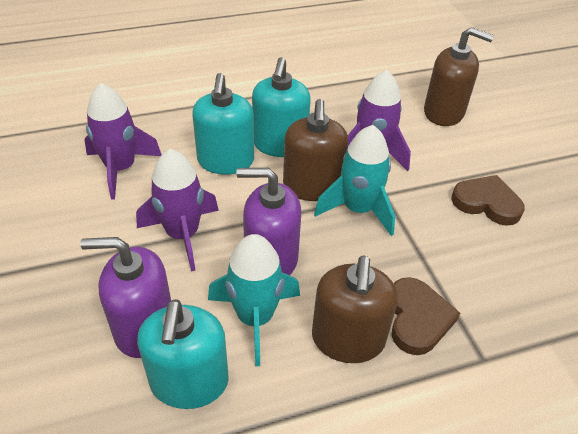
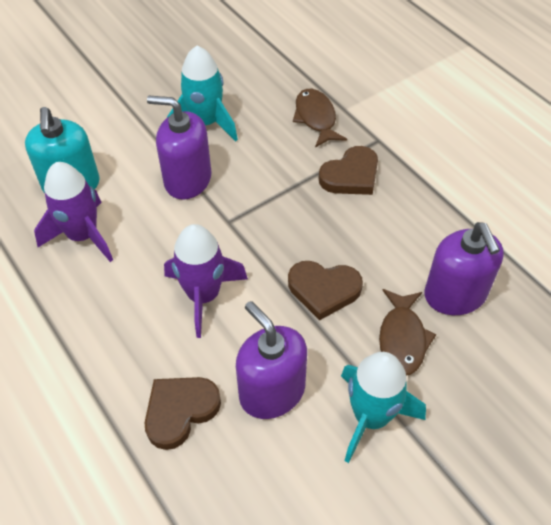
brown fish: none = 0 -> [293,89,347,148] [379,289,437,375] = 2
brown heart: [392,277,460,355] [451,175,525,226] = 2 -> [145,377,221,450] [288,261,363,320] [319,146,378,195] = 3
brown soap dispenser: [283,99,348,201] [312,255,398,363] [424,27,494,126] = 3 -> none = 0
purple rocket: [84,83,162,200] [136,149,219,271] [347,70,411,171] = 3 -> [34,162,113,262] [164,224,248,338] = 2
purple soap dispenser: [80,237,171,358] [236,168,301,275] = 2 -> [147,96,211,200] [236,301,307,419] [424,222,504,315] = 3
turquoise soap dispenser: [137,299,229,409] [192,73,254,175] [252,57,311,157] = 3 -> [25,107,100,193] = 1

